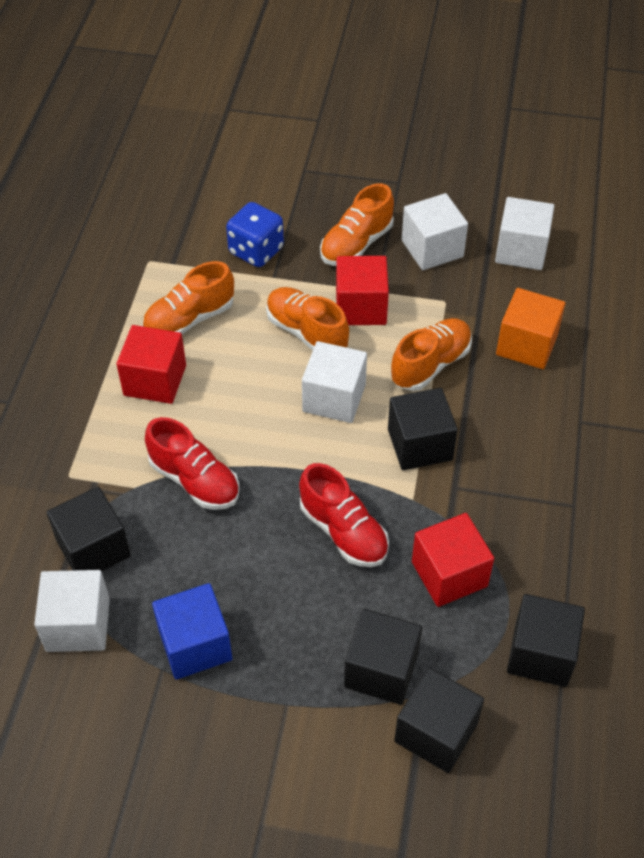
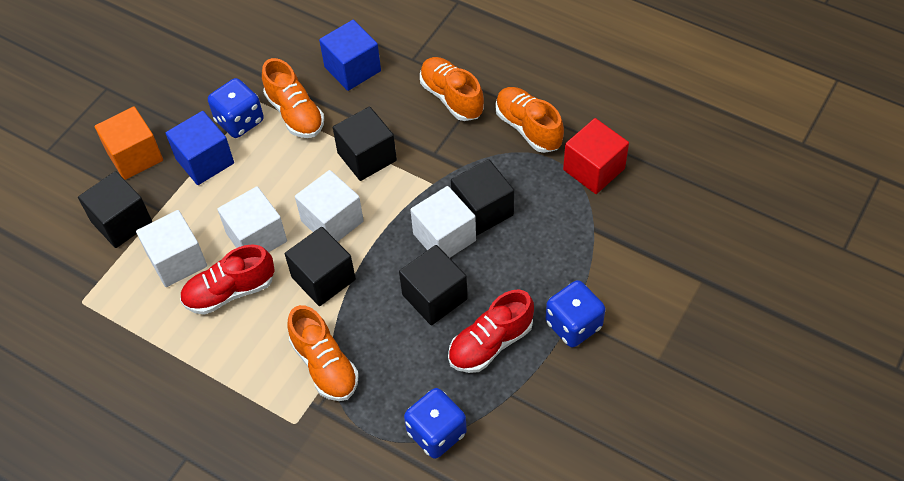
blue cube: [152,583,232,679] = 1 -> [166,111,234,185] [319,20,381,91] = 2
blue dice: [226,202,284,267] = 1 -> [208,78,264,138] [404,388,467,459] [546,280,605,347] = 3
red cube: [117,325,186,404] [336,256,389,325] [412,513,494,607] = 3 -> [563,118,629,194] = 1

